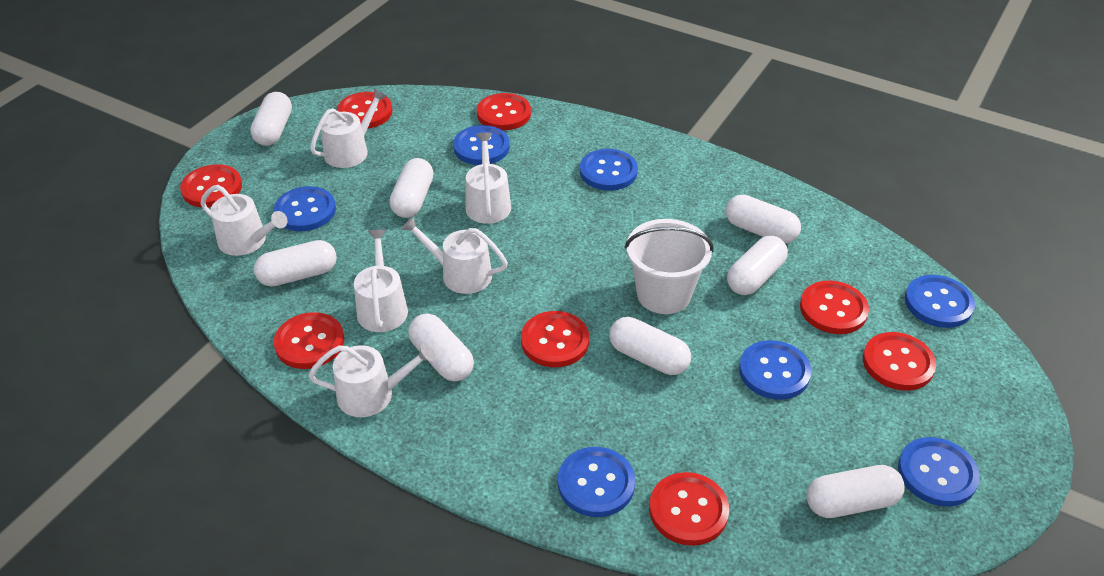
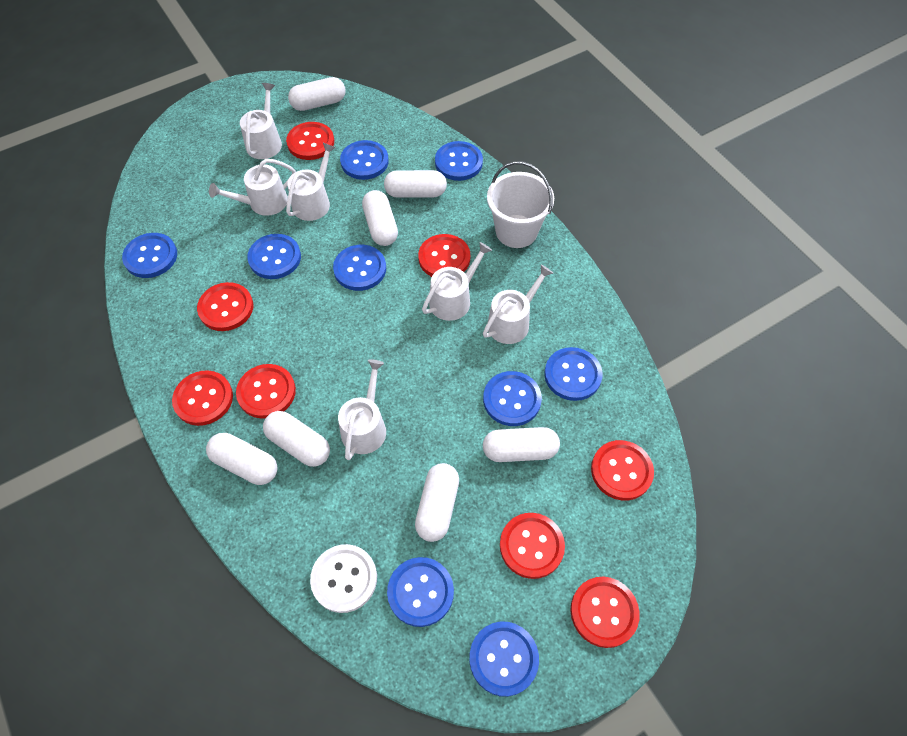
blue button: [274,186,336,231] [453,125,510,165] [558,447,635,517] [580,149,638,191] [739,340,812,400] [898,437,980,507] [905,275,975,328] = 7 -> [122,233,177,278] [247,234,301,279] [333,245,386,291] [340,140,389,180] [387,557,454,627] [435,141,483,181] [469,621,539,697] [483,371,542,426] [544,347,603,401] = 9
white button: none = 0 -> [310,544,377,613] = 1
white capsule: [250,92,292,146] [254,240,337,287] [390,158,434,218] [408,313,474,382] [609,317,691,375] [726,195,801,244] [727,236,788,295] [807,465,905,518] = 8 -> [206,433,278,485] [263,411,330,467] [288,77,346,111] [362,190,398,246] [384,170,447,198] [415,463,459,542] [483,427,560,462] = 7

